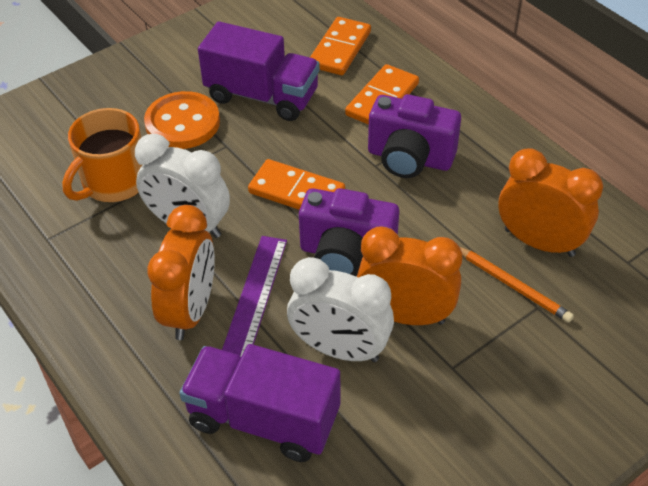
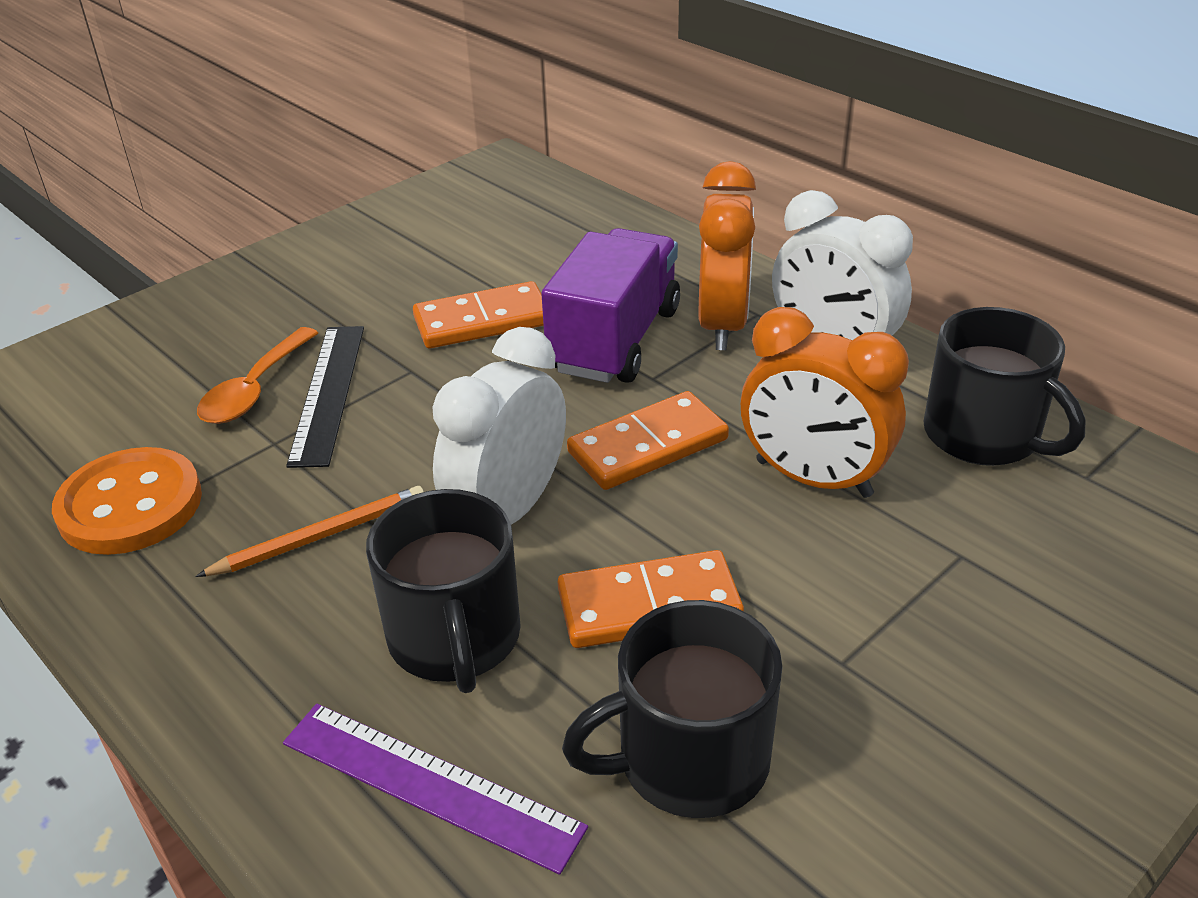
black mug: none = 0 -> [366,489,521,693] [562,600,783,818] [923,307,1085,466] = 3
black ruler: none = 0 -> [286,326,364,468] = 1
orange clock: [147,205,215,340] [357,226,462,325] [498,148,603,257] = 3 -> [699,161,756,350] [741,307,909,498] = 2
orange mug: [62,108,142,202] = 1 -> none = 0
orange spoon: none = 0 -> [197,327,318,424] = 1
purple camera: [299,188,399,276] [368,94,461,178] = 2 -> none = 0
purple truck: [179,344,340,462] [198,21,320,121] = 2 -> [541,228,680,383] = 1

